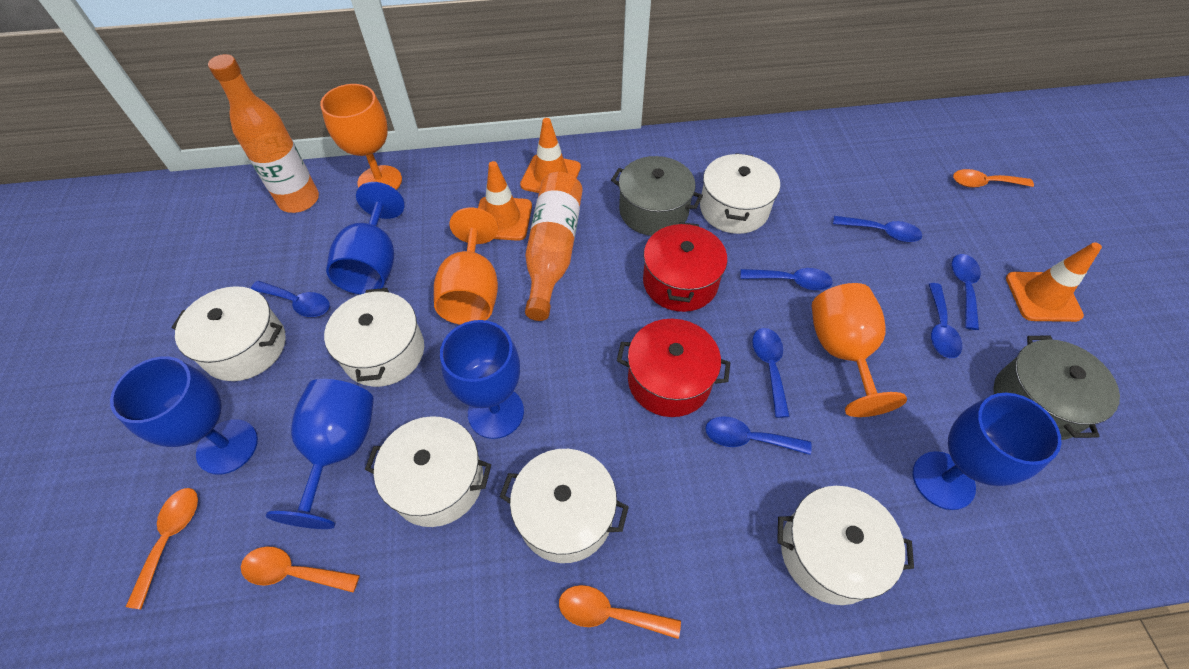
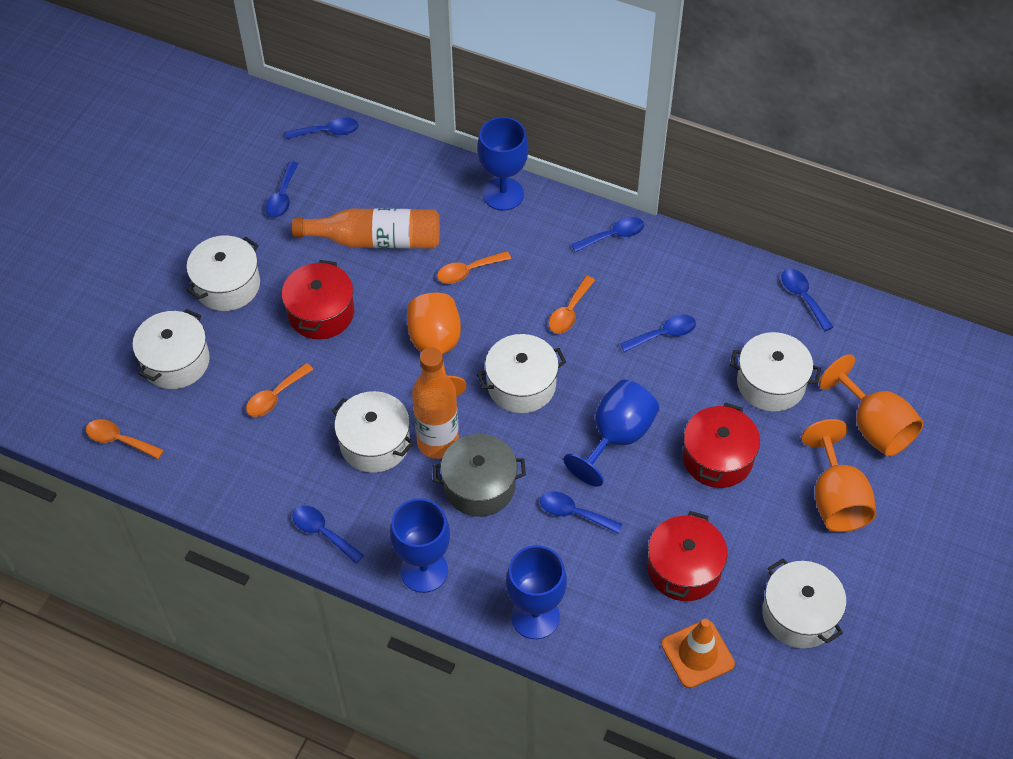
blue goblet: [110,356,258,475] [266,379,374,529] [326,182,405,294] [440,320,524,439] [912,393,1061,510] = 5 -> [390,498,450,593] [477,117,529,211] [506,545,567,639] [563,380,659,487] = 4
grey pot: [611,156,703,236] [993,336,1120,440] = 2 -> [432,434,526,517] = 1
orange traffic cone: [478,161,532,241] [520,118,581,193] [1006,242,1102,322] = 3 -> [661,619,735,688] = 1
red pot: [617,319,730,417] [643,222,727,312] = 2 -> [282,260,354,340] [647,511,728,601] [683,403,760,488] = 3

